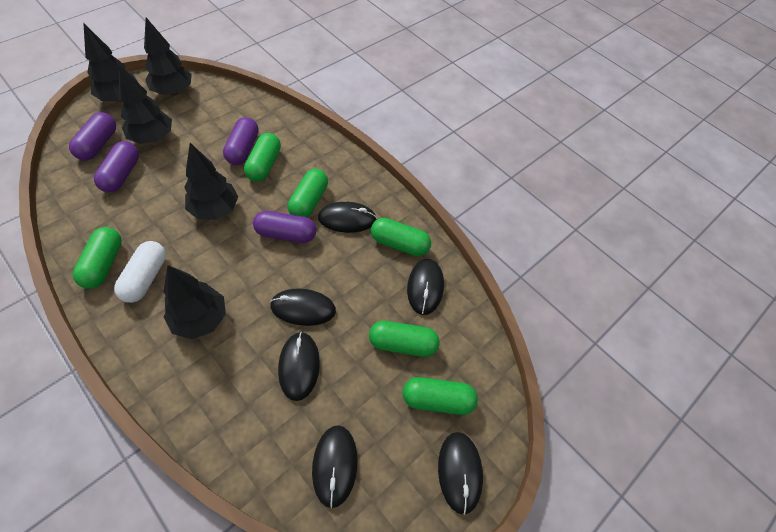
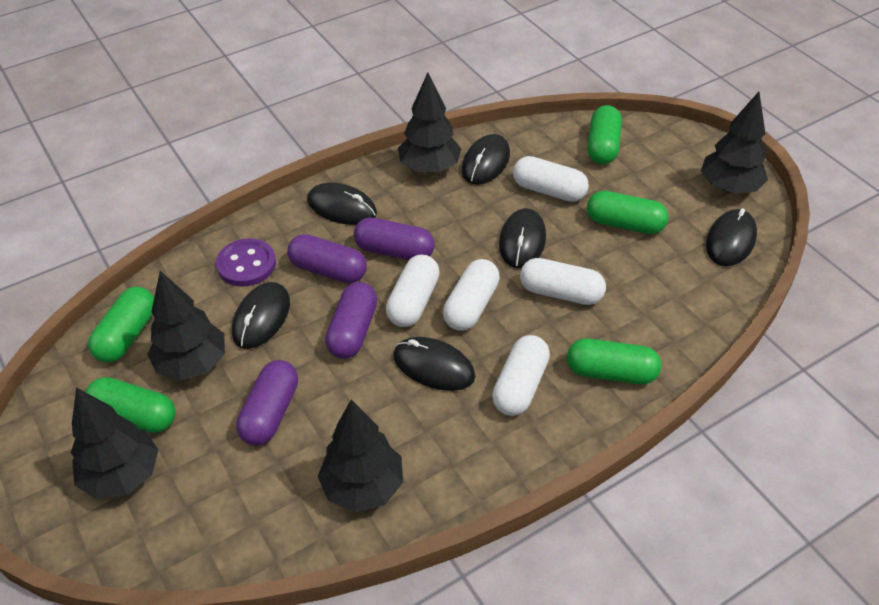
green capsule: [73,227,122,289] [244,133,281,182] [288,169,328,217] [369,321,440,357] [371,218,431,256] [403,377,478,415] = 6 -> [85,377,176,433] [88,287,154,363] [567,338,661,385] [587,191,668,234] [588,105,622,164] = 5
purple button: none = 0 -> [216,238,276,287] = 1
white capsule: [114,241,166,303] = 1 -> [386,255,440,327] [443,259,500,330] [492,335,550,416] [513,156,589,202] [520,258,606,305] = 5

